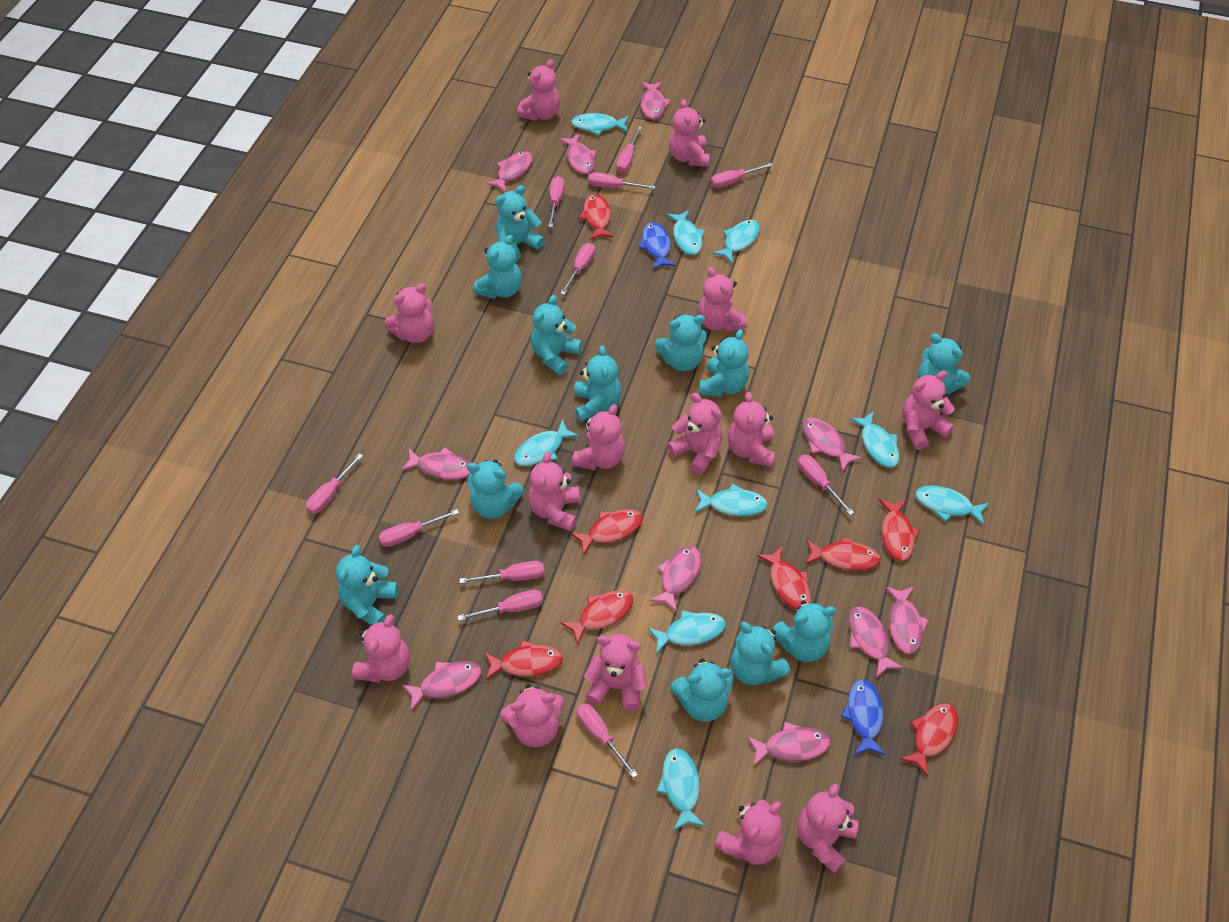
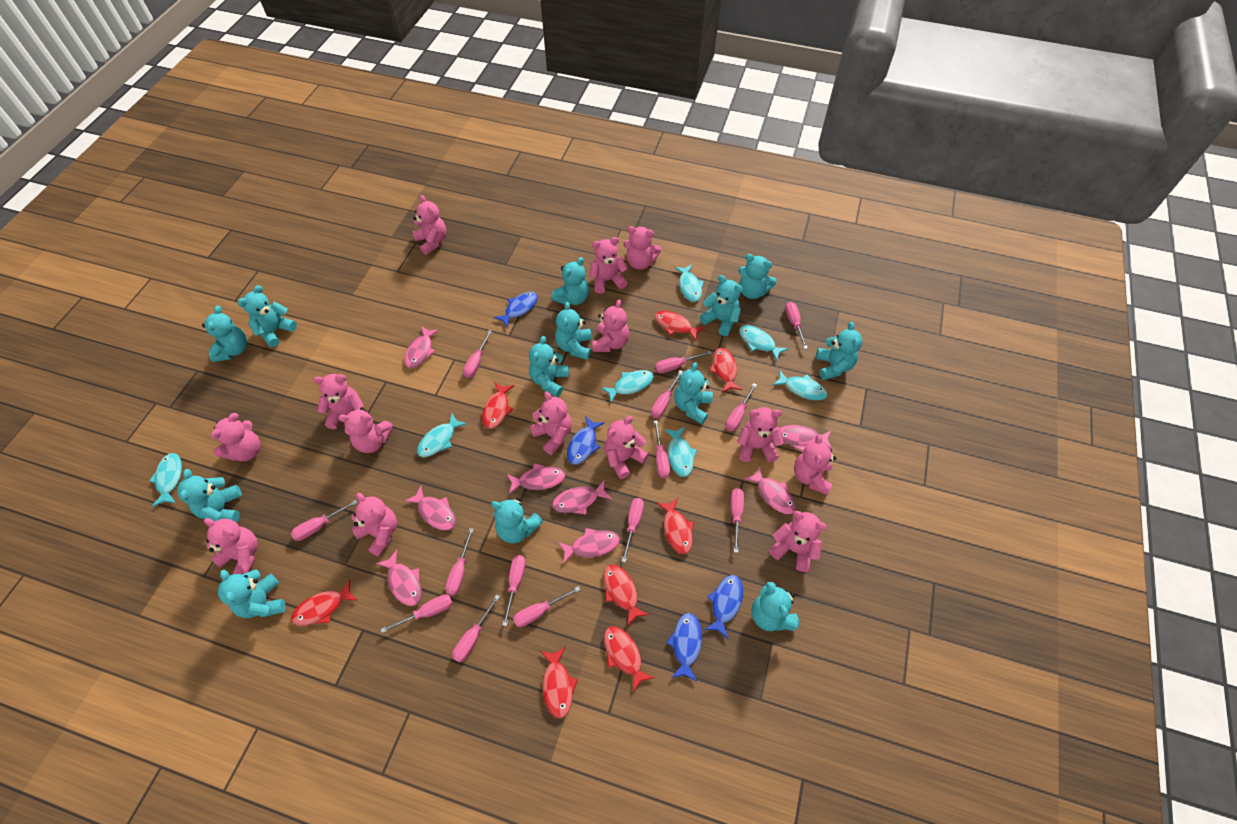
blue fish: [638,222,676,270] [841,679,886,756] = 2 -> [494,292,538,328] [567,416,605,465] [667,613,702,682] [704,575,743,639] = 4
pink fish: [401,448,471,480] [401,661,481,711] [486,151,532,192] [559,133,596,174] [641,82,671,119] [650,546,701,612] [747,722,830,766] [802,418,862,472] [848,607,904,678] [885,586,929,654] = 10 -> [376,550,422,606] [404,326,440,368] [404,486,456,530] [507,463,565,494] [552,479,612,515] [558,528,620,564] [744,466,796,514] [780,425,832,452] = 8
pink screwdriver: [306,453,363,514] [379,509,459,547] [457,590,543,621] [459,561,545,583] [548,176,564,227] [560,243,595,295] [577,703,638,778] [588,172,655,189] [616,126,642,173] [710,163,773,188] [798,455,854,515] = 11 -> [291,500,357,541] [381,595,453,633] [445,528,474,596] [452,595,500,663] [463,330,492,378] [502,555,526,626] [513,586,581,627] [622,498,644,562] [651,370,683,418] [654,420,670,478] [655,351,712,373] [726,383,757,432] [731,488,744,553] [785,302,808,349] = 14
turquoise fish: [514,419,579,466] [571,113,629,136] [648,611,726,654] [657,748,705,831] [667,210,705,255] [695,484,768,516] [712,220,760,264] [850,411,899,468] [915,485,989,526] = 9 -> [149,453,182,507] [417,413,467,457] [601,370,654,402] [664,427,697,477] [674,264,704,302] [739,325,788,361] [772,370,828,400] = 7
turquoise teddy bear: [336,545,398,625] [467,460,524,519] [473,235,522,299] [495,185,545,261] [531,295,582,375] [574,345,621,422] [655,314,707,371] [671,659,734,722] [699,329,749,397] [731,621,790,685] [771,600,836,662] [918,333,970,394] = 12 -> [178,469,242,522] [202,306,247,362] [218,569,286,618] [238,285,297,347] [491,498,543,543] [529,336,569,397] [551,257,589,305] [555,302,592,360] [674,362,713,424] [699,275,743,336] [739,254,777,299] [751,582,799,631] [816,322,863,380] = 13

